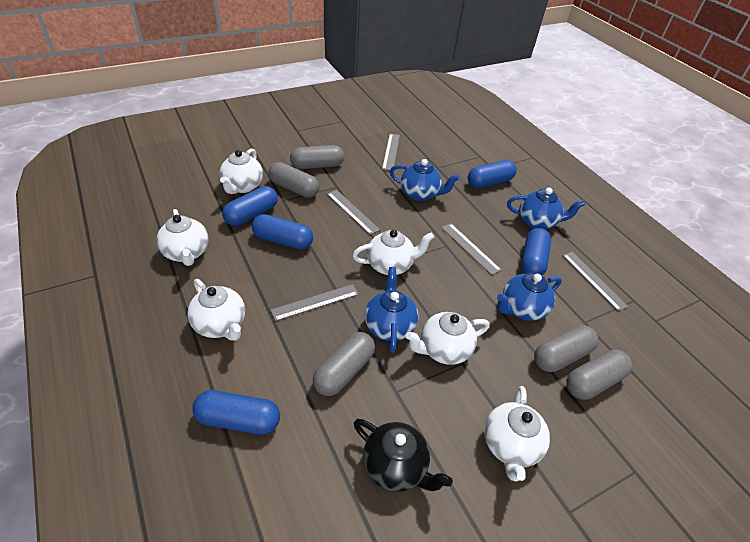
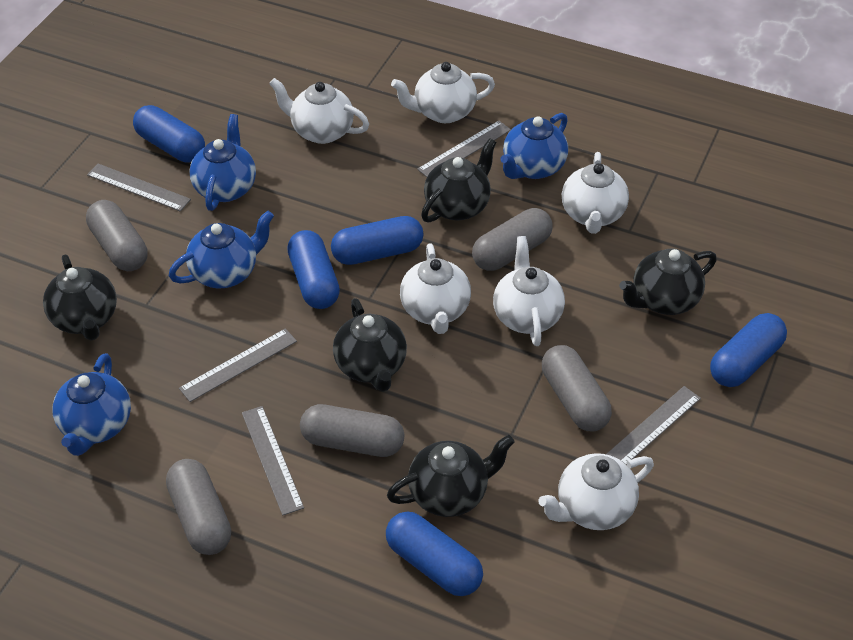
black teapot: [353,419,453,492] = 1 -> [43,254,117,341] [333,298,407,392] [387,435,515,517] [421,138,497,223] [619,249,717,315] = 5

